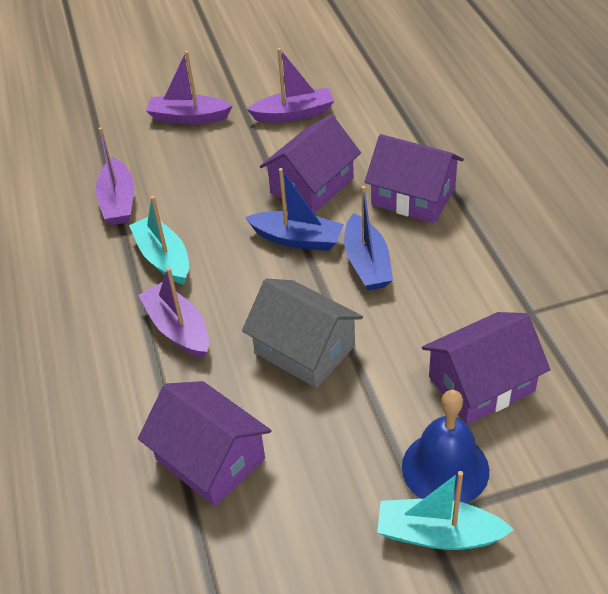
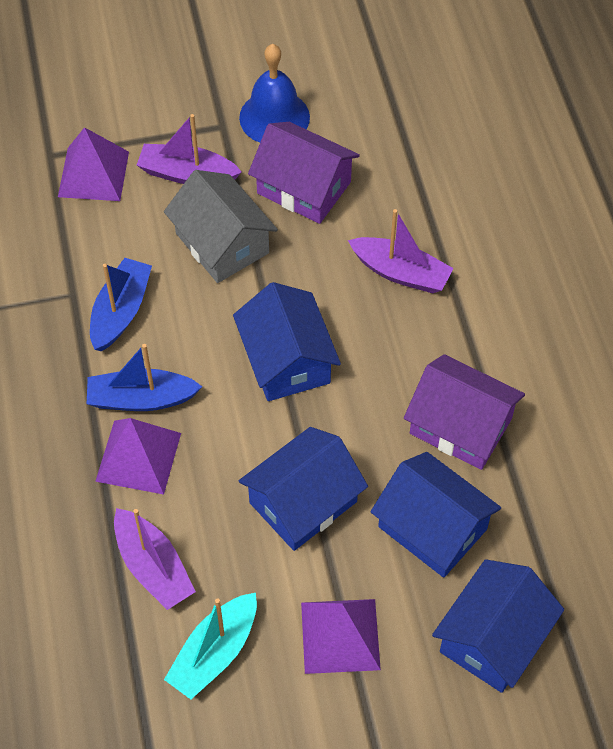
blue house: none = 0 -> [233,282,341,401] [239,427,368,551] [370,452,501,578] [432,559,564,693] = 4
purple boat: [96,127,134,225] [138,267,209,358] [146,51,233,124] [247,48,334,123] = 4 -> [114,508,196,610] [137,114,242,184] [348,209,454,293] = 3
purple house: [138,381,272,507] [260,114,361,213] [365,134,464,223] [422,312,550,425] = 4 -> [248,122,360,224] [404,354,525,470] = 2
purple pyramid: none = 0 -> [58,127,129,201] [95,418,181,494] [301,599,381,674] = 3
turquoise boat: [129,196,189,285] [377,471,514,550] = 2 -> [164,593,257,699] = 1

